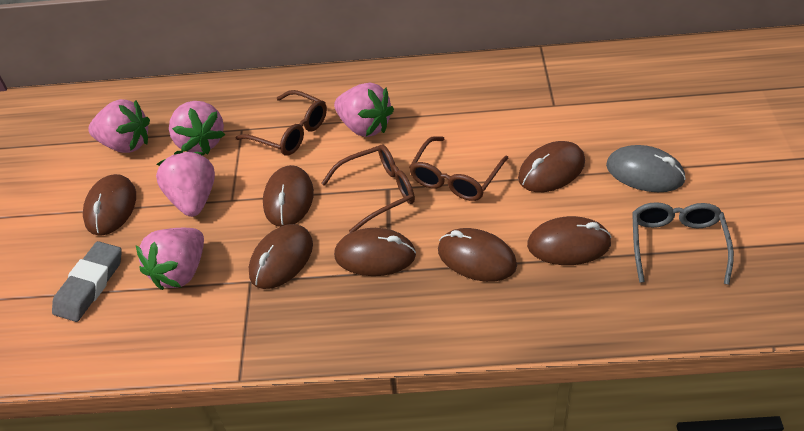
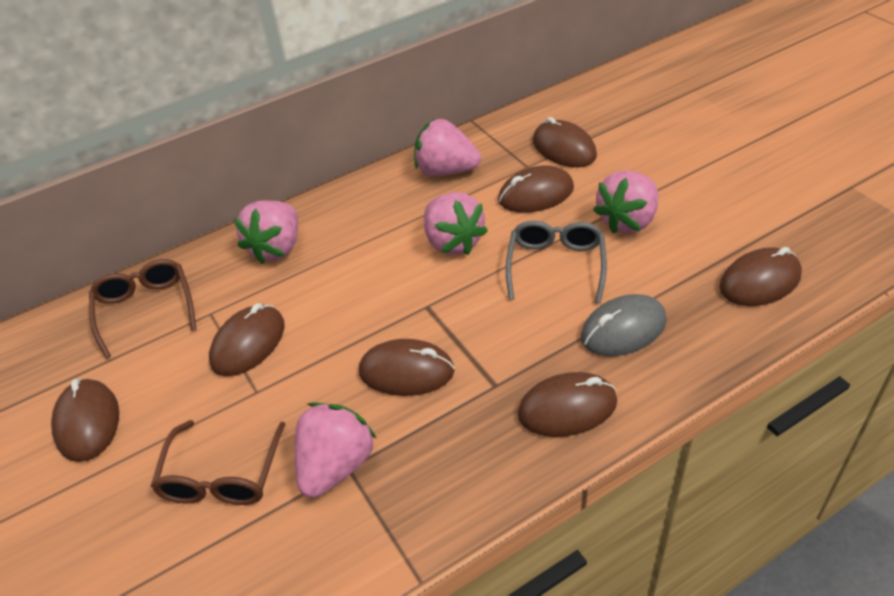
brown glasses: [235,90,327,156] [321,145,415,233] [409,136,509,201] = 3 -> [89,259,197,359] [151,420,285,505] = 2
grey eraser: [52,241,122,322] = 1 -> none = 0

